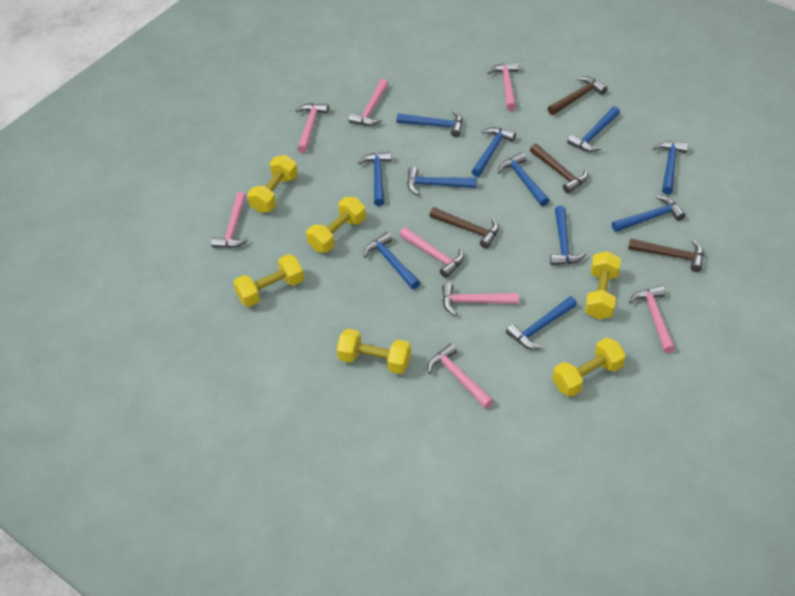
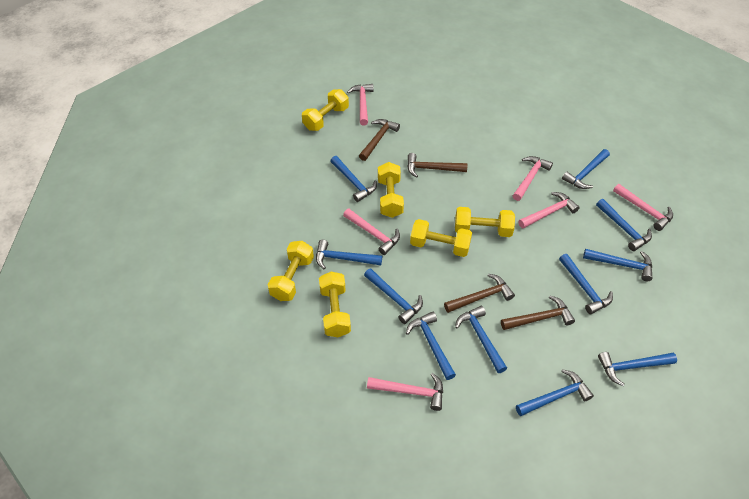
pink hammer: [211,192,249,248] [295,103,329,153] [349,79,389,126] [399,227,464,278] [428,343,494,409] [442,283,519,316] [488,62,519,111] [629,286,675,353] = 8 -> [343,209,400,255] [347,84,374,125] [367,373,443,411] [513,156,553,201] [518,192,580,229] [613,184,673,231] = 6

